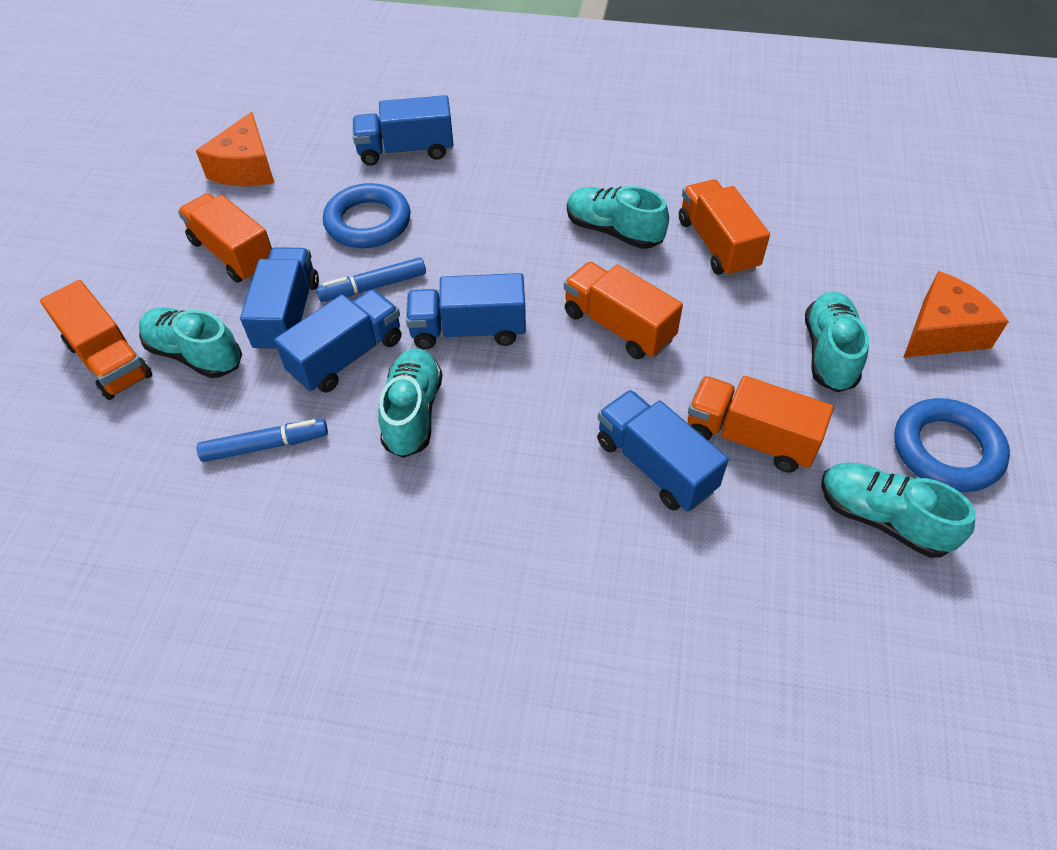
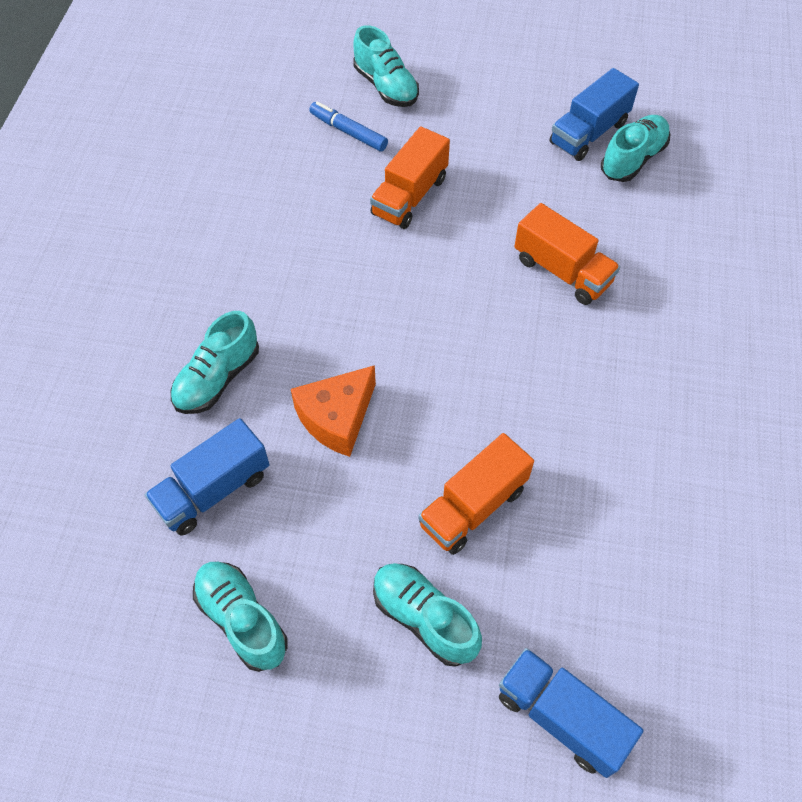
blue marker: [197,419,328,462] [316,257,426,302] = 2 -> [309,102,388,152] = 1
blue ring: [323,183,411,248] [895,398,1010,492] = 2 -> none = 0
blue truck: [240,247,319,353] [274,289,401,393] [353,95,454,166] [406,273,526,349] [597,390,729,512] = 5 -> [145,418,270,536] [499,648,643,778] [550,68,639,161] = 3
orange cheese: [196,112,274,187] [903,271,1009,358] = 2 -> [291,365,376,457] = 1
orange truck: [40,280,152,400] [178,193,272,283] [564,262,683,359] [679,179,770,277] [688,376,834,472] = 5 -> [370,126,450,229] [418,433,534,555] [514,203,620,305] = 3

